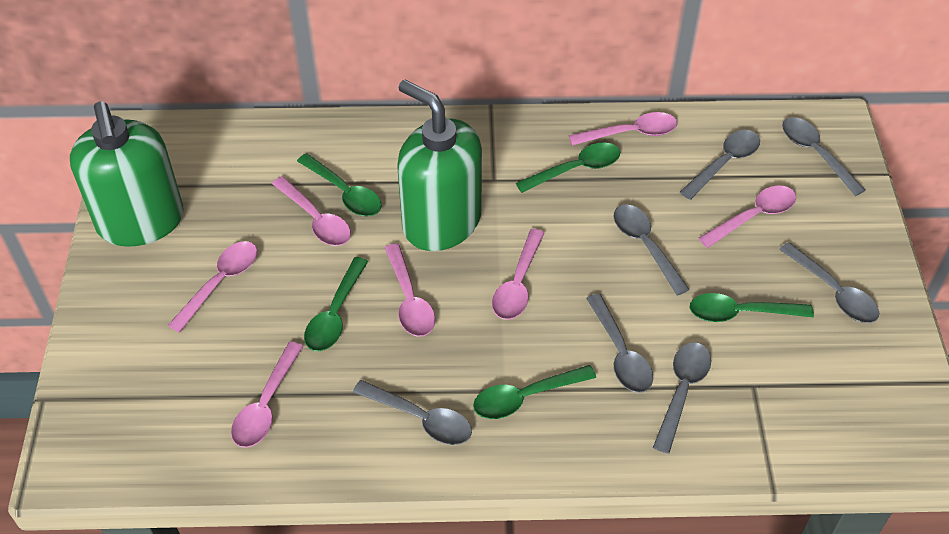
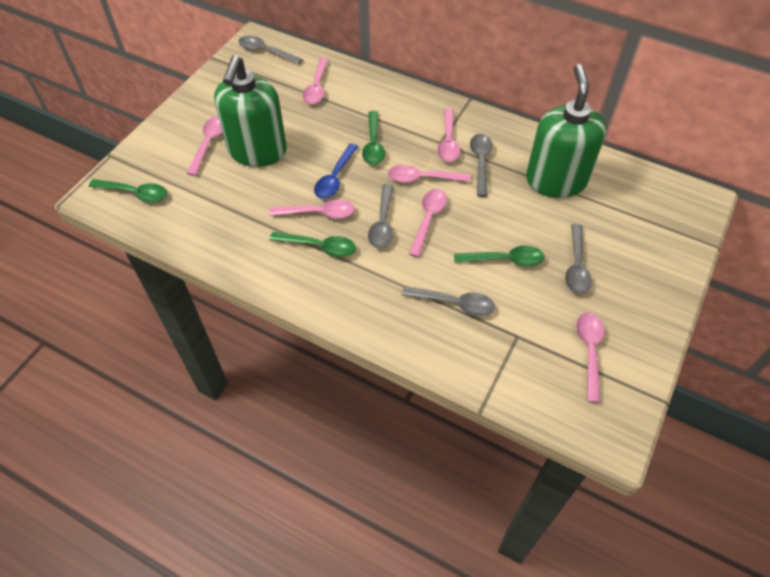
blue spoon: none = 0 -> [314,144,358,199] = 1
green spoon: [297,153,382,216] [304,257,368,351] [473,365,596,419] [516,142,620,193] [690,293,814,322] = 5 -> [89,179,167,202] [270,232,356,257] [362,111,385,165] [454,246,544,266] = 4
grey spoon: [353,380,472,445] [586,294,653,393] [614,204,690,296] [653,342,711,453] [680,130,760,200] [779,242,879,323] [782,117,866,196] = 7 -> [239,35,303,65] [368,184,393,248] [401,286,495,316] [470,134,493,197] [565,224,592,294] = 5

